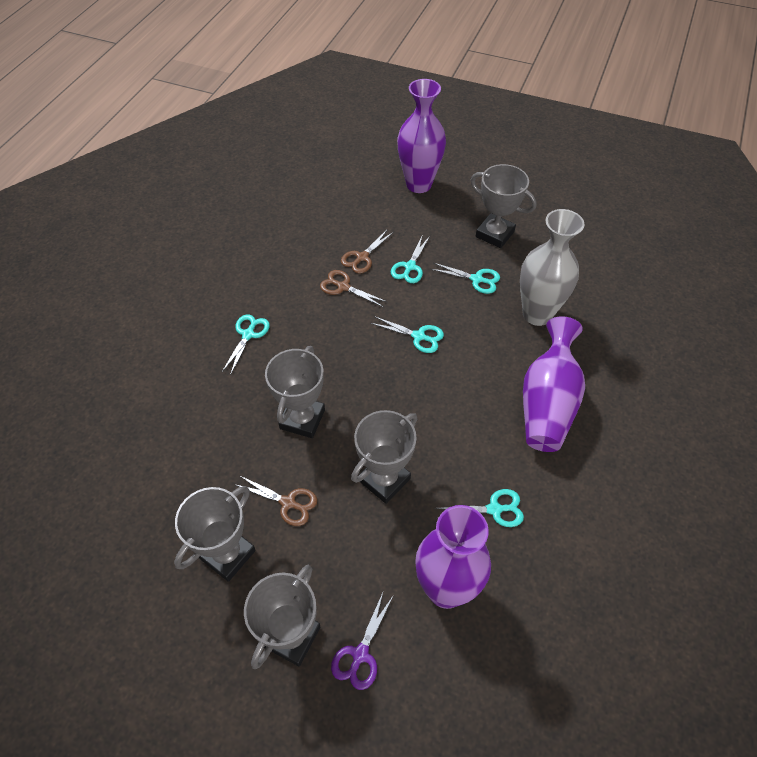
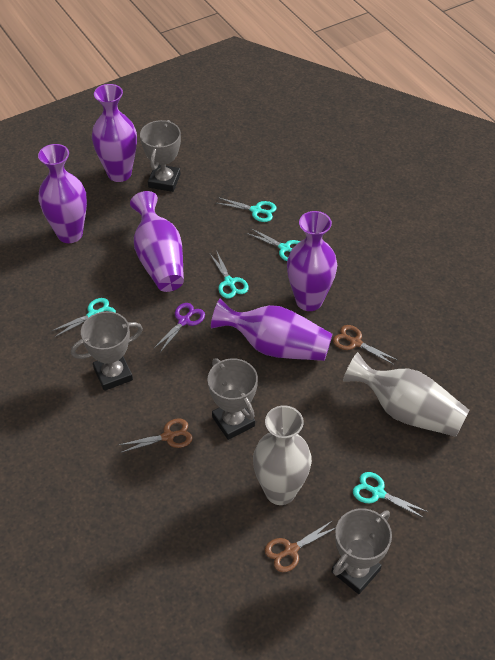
grey trophy: [174,486,256,582] [244,565,320,669] [265,346,325,438] [351,410,417,504] [470,164,537,248] = 5 -> [71,311,143,391] [140,120,181,192] [208,358,258,440] [332,508,392,594] = 4
grey vase: [520,209,584,326] = 1 -> [253,405,312,505] [343,352,470,437] = 2
purple vase: [397,79,446,193] [415,505,491,609] [523,316,585,452] = 3 -> [38,144,87,243] [92,84,137,182] [130,191,184,292] [211,298,332,361] [287,211,337,311] = 5

